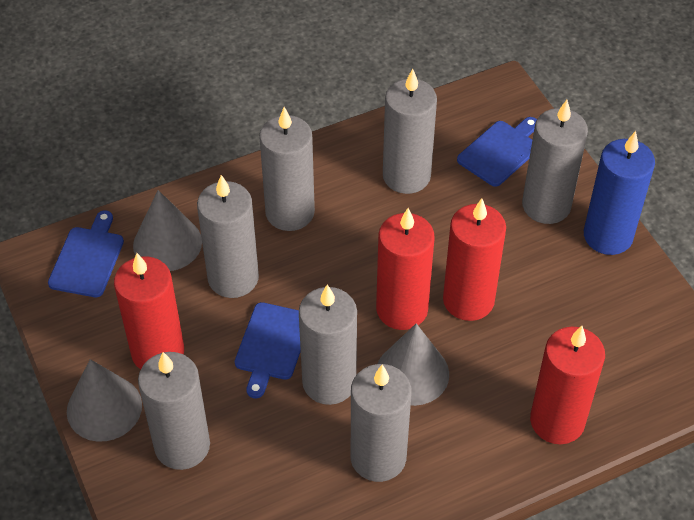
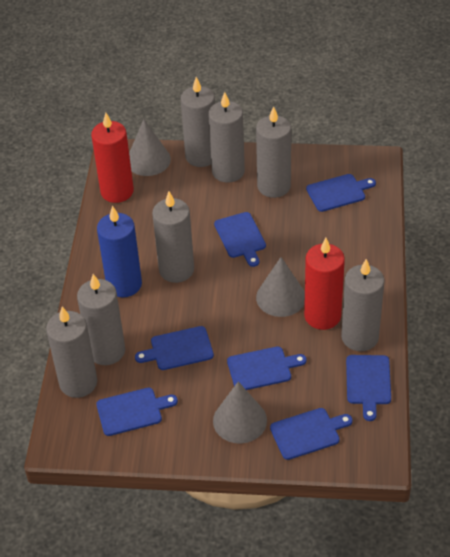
blue cutting board: [48,211,124,297] [235,302,301,398] [457,117,537,187] = 3 -> [96,388,178,436] [135,326,214,370] [214,212,266,267] [227,347,307,390] [270,408,353,460] [306,174,376,212] [346,355,391,421] = 7
red candle: [114,253,184,369] [376,208,435,330] [443,199,506,321] [530,326,605,444] = 4 -> [91,112,134,203] [304,238,345,330] = 2

